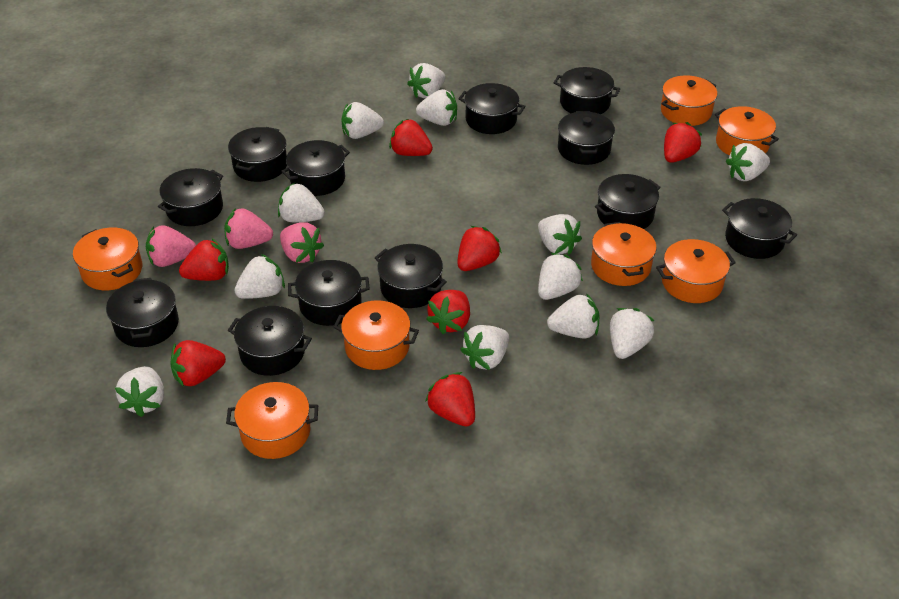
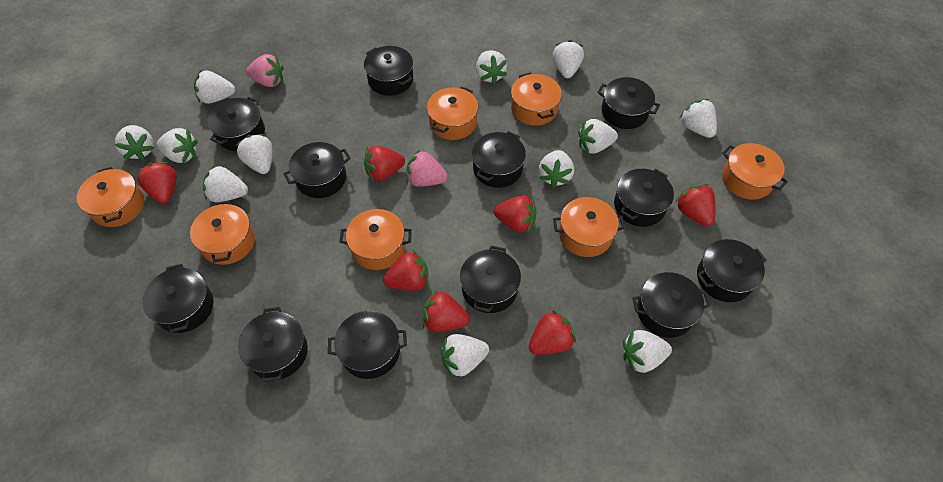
pink strawberry: [146,225,196,267] [224,208,273,249] [280,222,324,263] = 3 -> [246,54,284,87] [406,150,448,187] = 2

